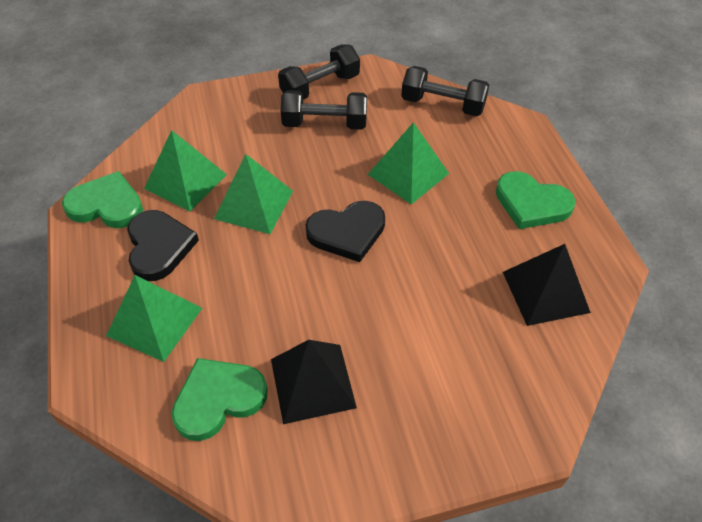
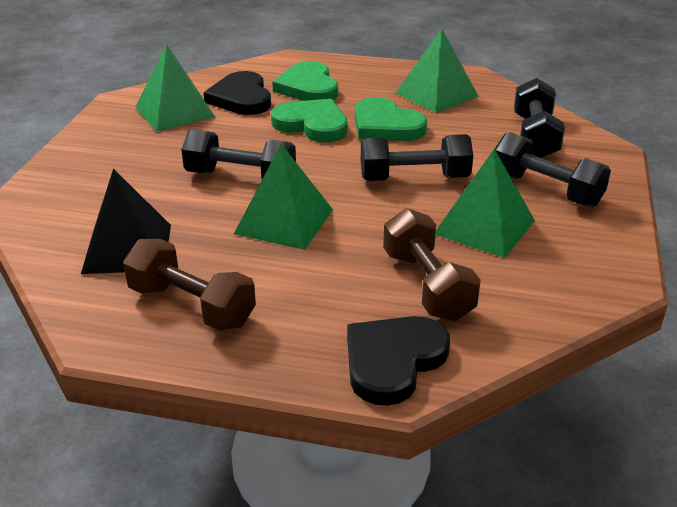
black dumbbell: [278,45,360,100] [281,90,367,130] [401,66,489,116] = 3 -> [181,129,296,179] [361,134,473,181] [495,132,611,207] [514,78,565,158] = 4
black pyramid: [271,340,357,424] [503,244,591,326] = 2 -> [81,168,171,274] = 1
brown dumbbell: none = 0 -> [123,239,256,331] [383,208,481,321] = 2

